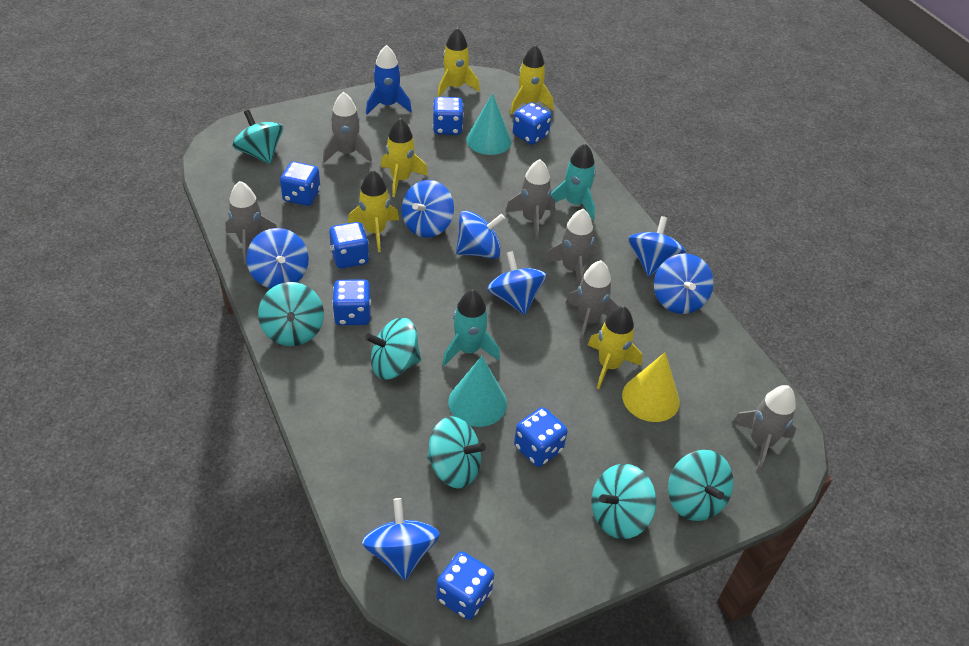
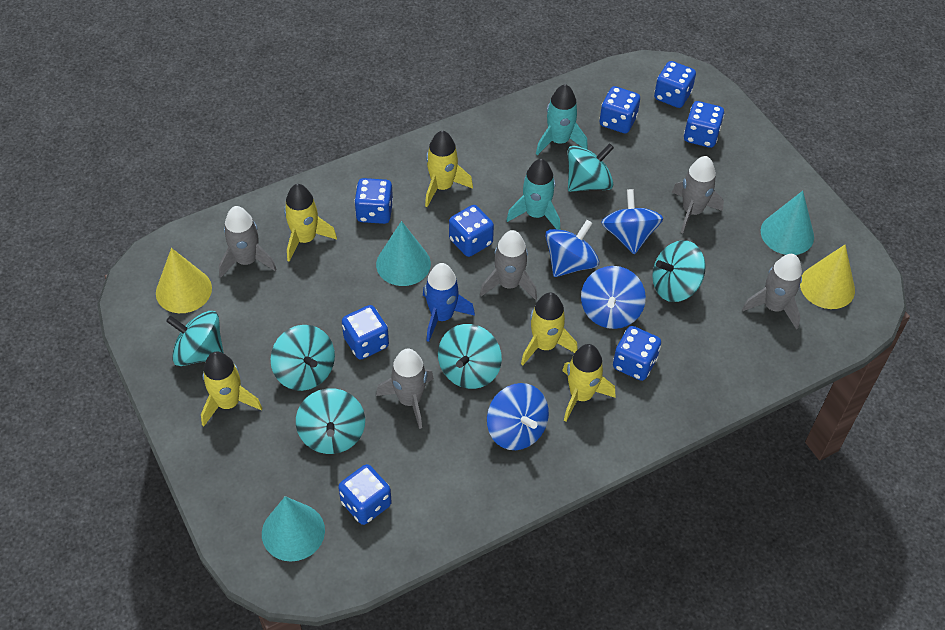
blue dice: [280,161,321,206] [329,222,369,268] [332,279,371,325] [433,97,464,135] [436,551,494,620] [513,102,552,145] [514,407,568,467] = 7 -> [338,464,392,525] [342,305,389,359] [354,178,393,224] [449,205,494,257] [600,86,640,133] [613,326,661,381] [654,61,696,108] [684,101,724,148] = 8
blue spinning top: [246,228,309,289] [362,498,439,580] [401,180,454,238] [456,211,505,259] [487,251,547,315] [628,216,686,277] [654,253,714,314] = 7 -> [487,383,549,450] [545,220,599,277] [581,266,646,329] [601,189,663,254] = 4
grey rocket: [225,181,277,265] [323,92,372,162] [505,159,555,240] [544,209,595,287] [566,260,619,343] [732,385,796,472] = 6 -> [219,206,277,278] [376,349,434,429] [480,230,537,300] [672,156,724,233] [742,254,802,329] = 5
turquoise cone: [449,356,507,427] [466,93,512,155] = 2 -> [262,496,325,562] [376,221,431,286] [760,191,814,255] = 3
yellow cone: [622,352,680,422] = 1 -> [156,248,212,313] [800,245,855,309] = 2

